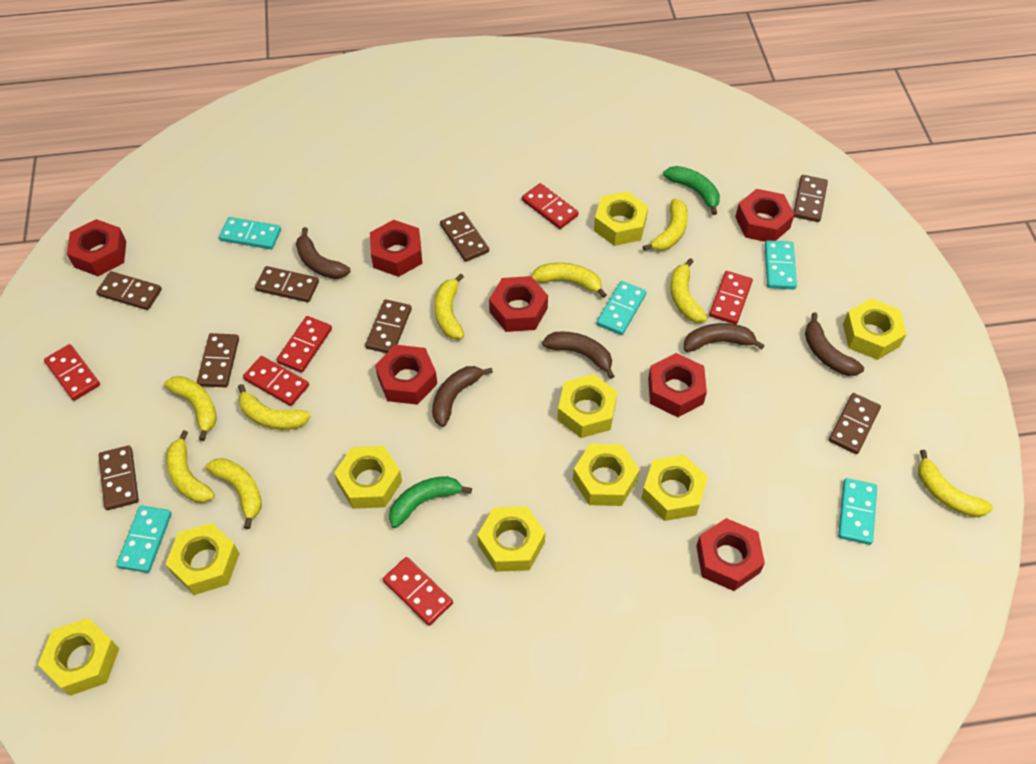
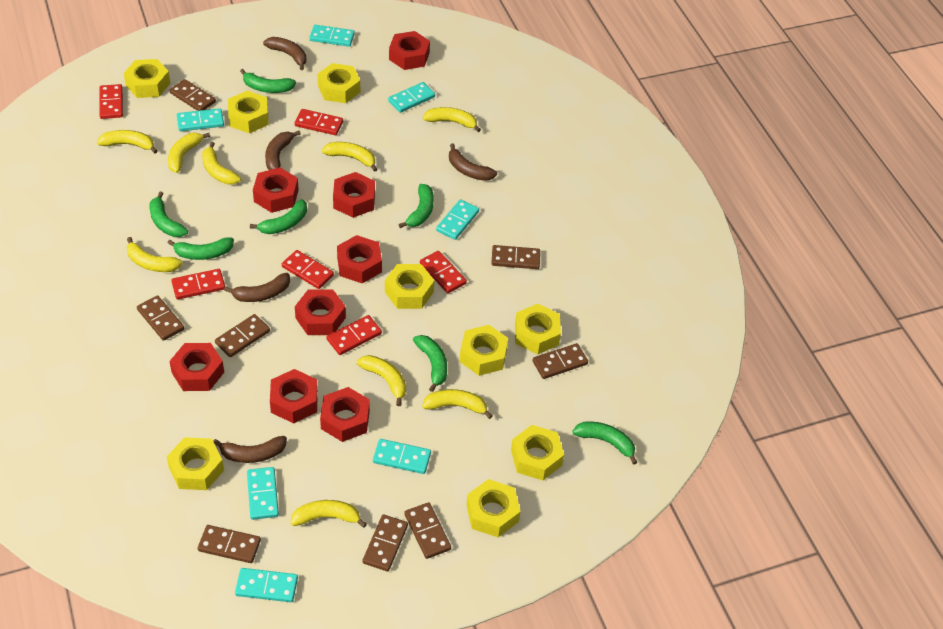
green banana: [389,476,472,528] [663,166,720,215] = 2 -> [149,191,188,237] [168,238,234,260] [240,69,296,93] [250,199,307,234] [399,184,434,228] [413,335,447,392] [572,421,637,465] = 7
red nut: [67,219,126,276] [370,220,422,277] [375,345,437,405] [489,276,548,332] [648,353,707,417] [696,518,765,591] [735,189,795,242] = 7 -> [169,343,224,391] [253,167,299,213] [270,369,318,423] [295,289,346,335] [320,387,370,442] [333,172,375,218] [337,235,382,283] [389,31,430,70] = 8
turquoise domino: [116,506,172,573] [219,217,281,249] [596,281,646,335] [765,240,797,290] [838,478,877,545] = 5 -> [177,108,224,131] [235,568,298,602] [247,467,279,520] [309,25,355,47] [373,439,431,474] [388,82,435,113] [436,199,479,240] = 7

